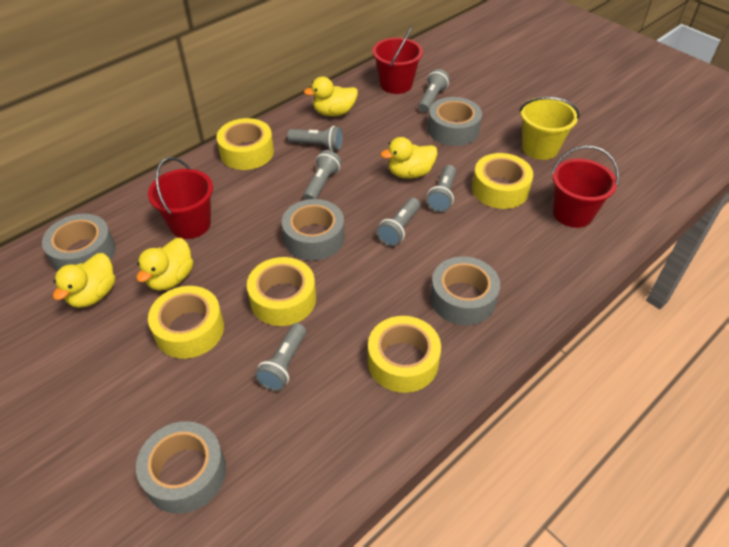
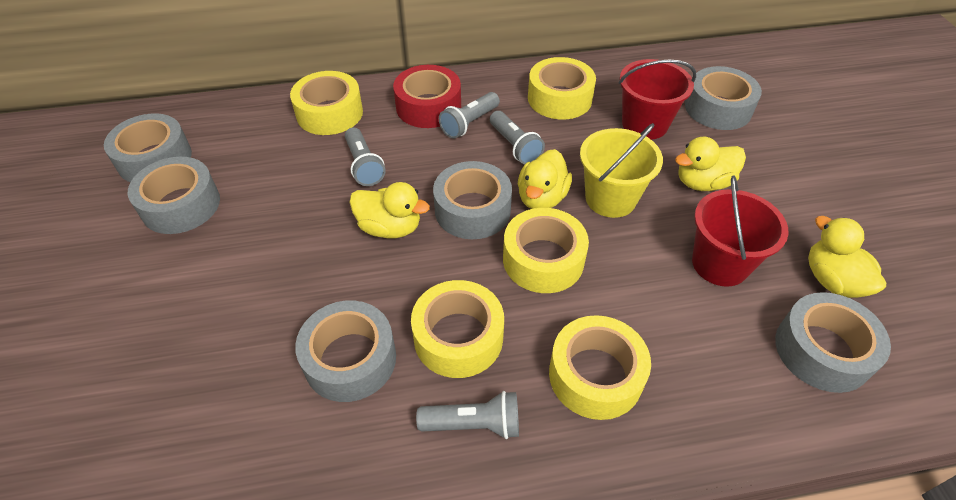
grey flashlight: [255,323,306,391] [287,126,343,151] [303,150,342,200] [377,198,420,246] [418,69,450,113] [427,165,456,212] = 6 -> [345,127,386,186] [416,391,519,439] [439,92,500,139] [490,111,545,164] = 4
grey tape: [42,214,116,271] [136,421,226,514] [282,199,345,261] [428,97,482,146] [430,256,500,325] = 5 -> [104,113,192,182] [128,157,220,234] [295,300,396,402] [433,161,512,239] [685,66,762,130] [775,292,891,393] = 6
red bucket: [148,157,213,239] [372,26,423,94] [551,145,619,228] = 3 -> [619,59,696,140] [692,176,789,287] = 2
red tape: none = 0 -> [393,65,461,128] = 1

